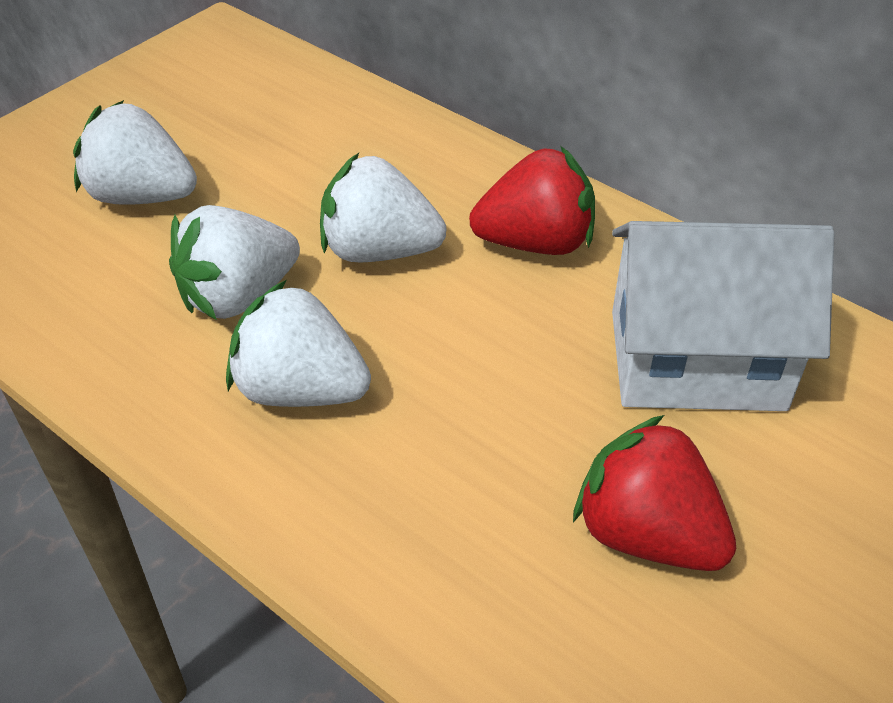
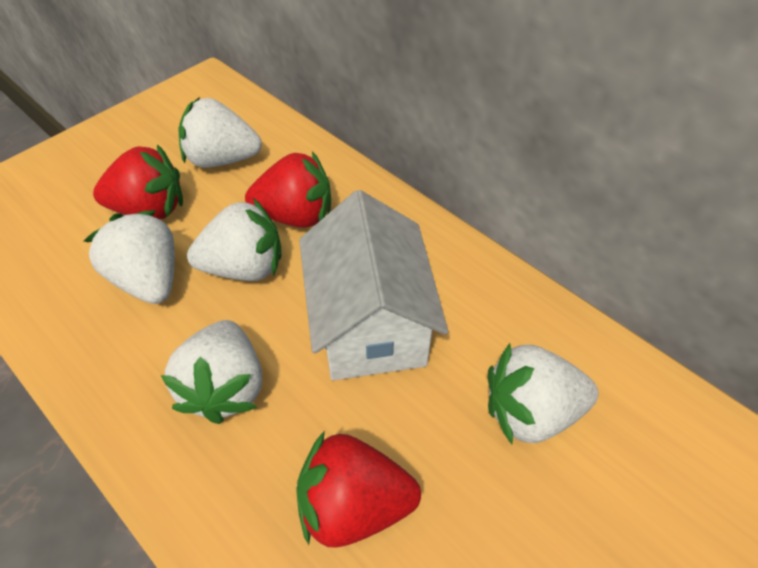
red strawberry: [469,146,595,255] [573,415,736,571] = 2 -> [93,144,183,220] [245,151,331,228] [296,431,421,548] = 3
white strawberry: [73,100,197,205] [169,205,300,320] [226,280,371,407] [320,153,447,262] = 4 -> [84,210,175,304] [160,320,262,424] [179,97,262,168] [187,198,281,281] [488,343,599,444] = 5

